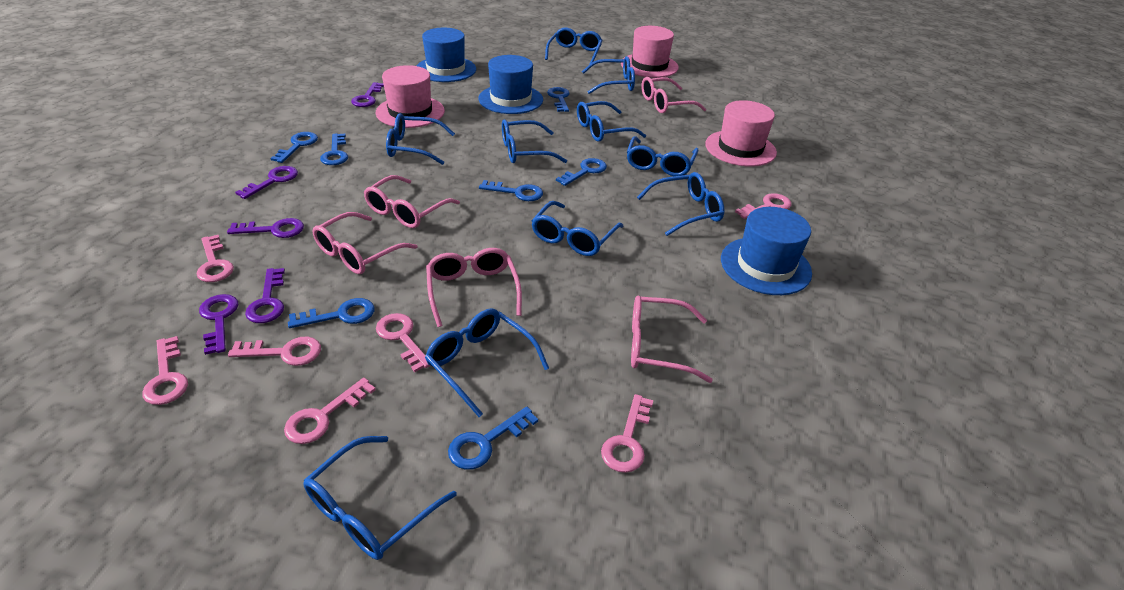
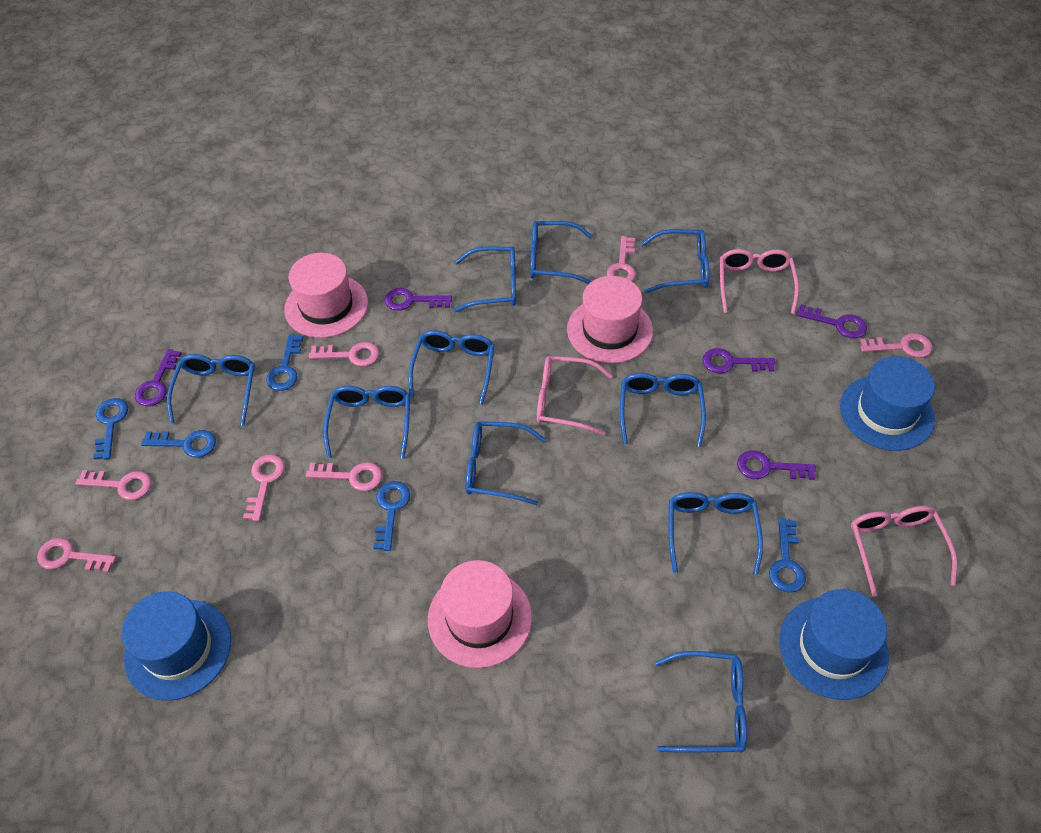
blue key: [270,132,318,163] [288,298,375,328] [320,133,348,165] [448,406,538,470] [479,180,543,201] [547,87,569,112] [556,158,607,186] = 7 -> [93,398,128,460] [141,430,216,458] [266,334,303,391] [373,481,410,551] [769,518,806,593] = 5
pink glasses: [312,212,417,274] [364,175,460,228] [426,248,522,327] [631,296,713,383] [641,77,706,113] = 5 -> [537,356,613,436] [720,249,799,314] [851,506,957,597] = 3

